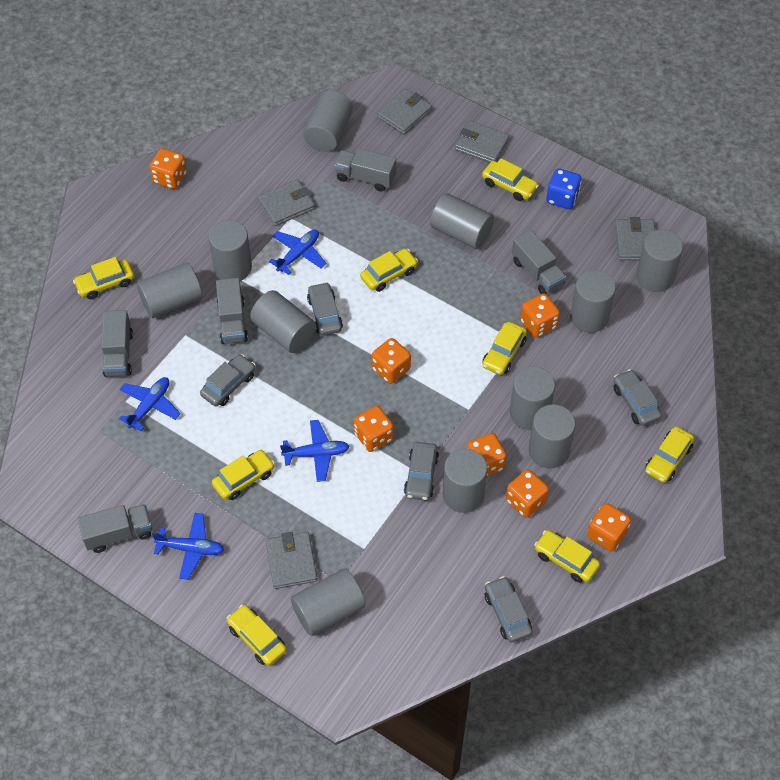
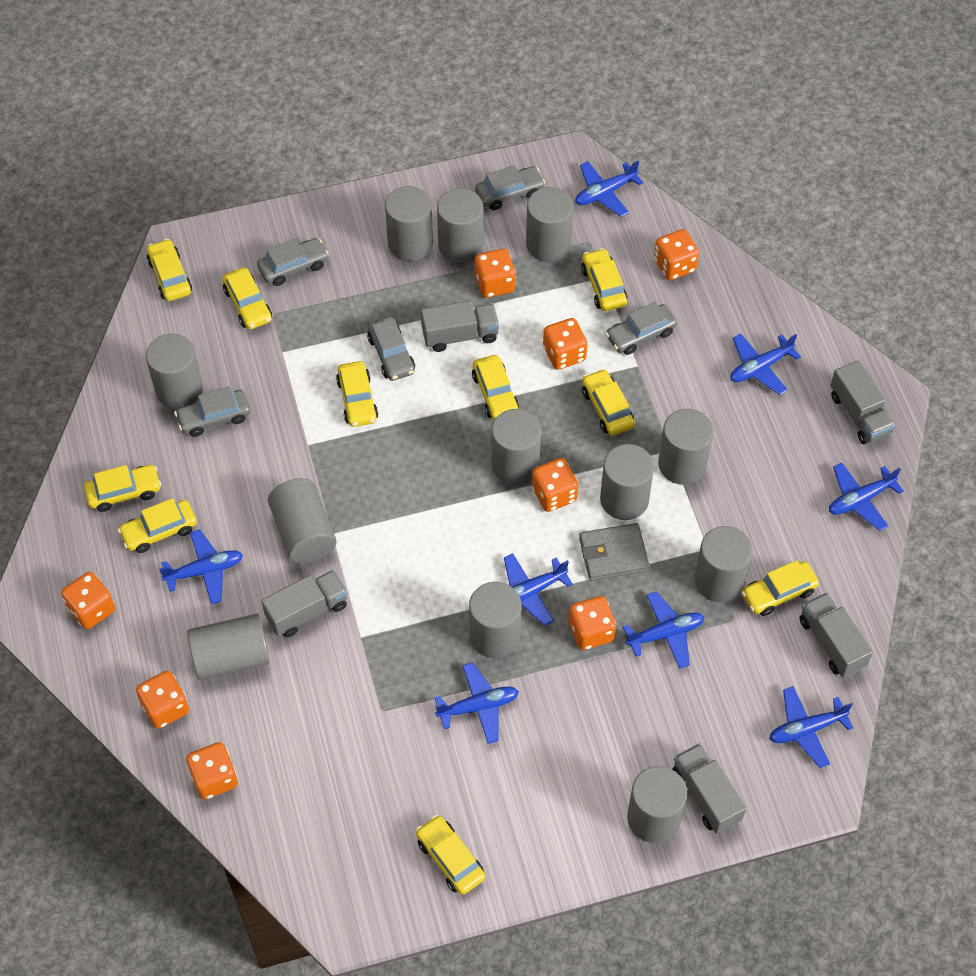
blue dice: [546,168,582,209] = 1 -> none = 0
blue plane: [119,377,181,432] [152,513,224,580] [269,230,326,275] [280,420,349,482] = 4 -> [159,529,243,604] [434,662,519,744] [504,553,573,626] [575,161,643,217] [623,591,704,669] [730,333,801,395] [769,686,853,768] [829,463,904,531] = 8
grey cylinder: [137,263,202,318] [209,220,252,281] [250,290,316,353] [291,568,366,636] [303,90,353,152] [430,193,494,249] [442,449,488,513] [510,366,555,430] [529,404,576,468] [570,270,616,333] [636,230,683,292] = 11 -> [146,334,203,409] [187,614,270,680] [268,478,336,563] [385,186,433,261] [437,188,484,263] [469,582,522,658] [491,409,541,485] [526,187,574,262] [600,444,654,520] [627,766,687,843] [658,409,713,485] [694,526,753,602] = 12
grey wallet: [258,179,315,226] [266,532,318,589] [377,88,432,134] [455,121,510,163] [615,217,655,260] = 5 -> [579,523,649,581] = 1
orange dice: [150,148,187,189] [354,406,394,452] [372,338,411,384] [467,433,507,476] [506,470,549,518] [520,293,560,337] [587,503,631,551] = 7 -> [61,572,115,629] [136,671,189,729] [186,742,238,800] [475,249,516,298] [532,458,578,512] [543,318,587,370] [569,596,616,650] [654,229,699,280] = 8
yellow car: [73,257,134,299] [212,450,275,500] [227,604,287,666] [360,248,418,292] [482,158,539,201] [482,322,527,375] [534,530,600,583] [645,426,695,483] = 8 -> [84,465,161,512] [118,498,197,553] [147,239,192,301] [223,268,272,329] [336,361,378,427] [416,815,485,895] [472,355,519,420] [581,248,628,311] [582,369,635,436] [741,560,819,616] = 10

